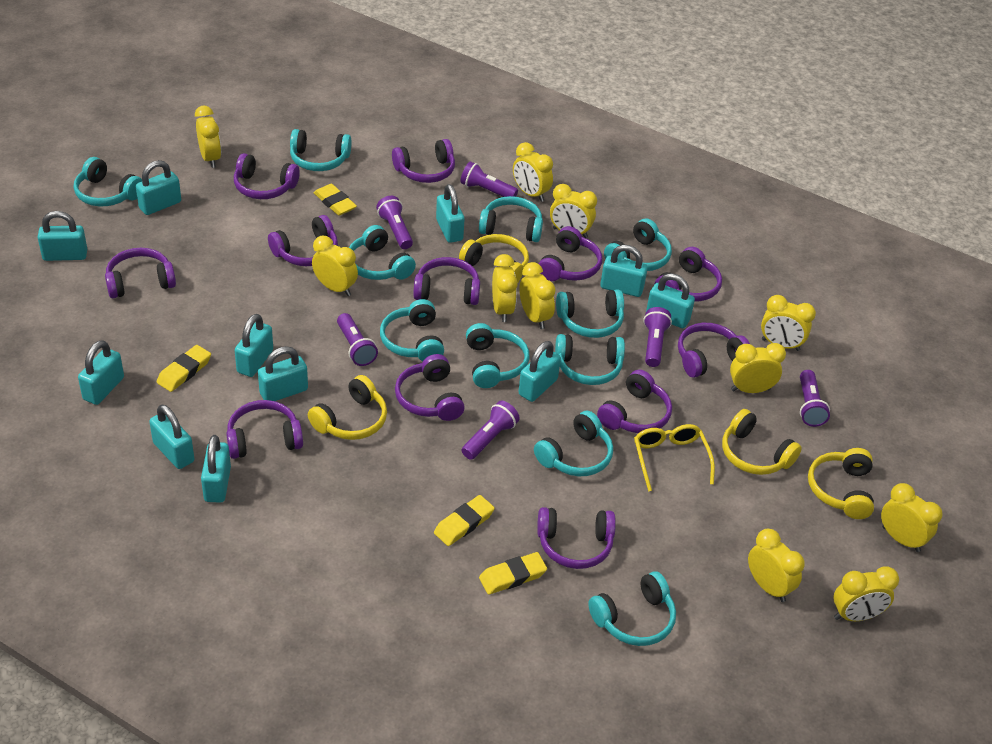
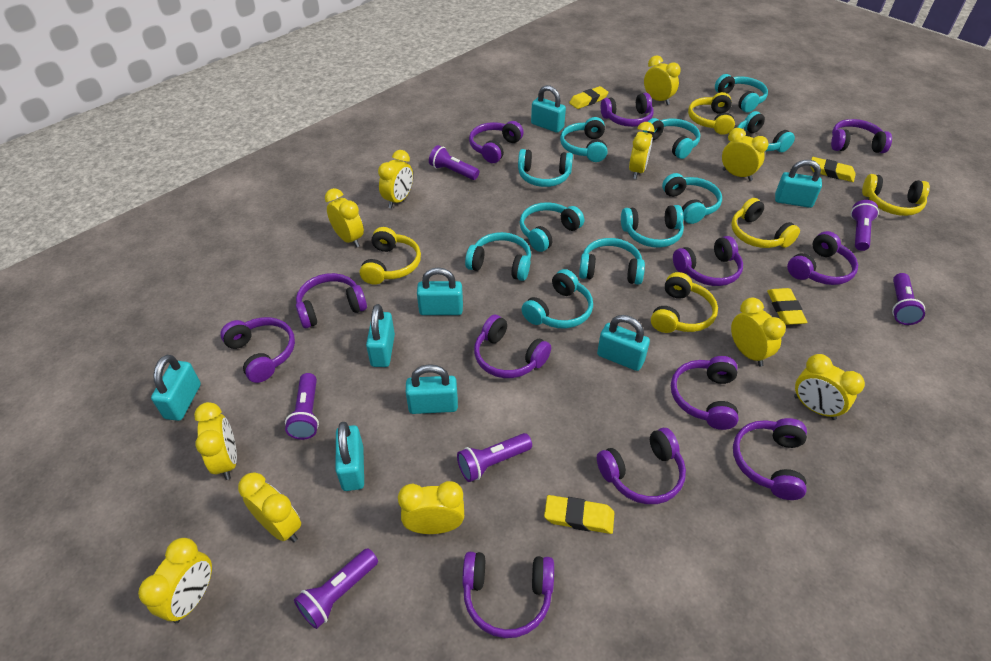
turquoise padlock: [38,211,87,261] [78,340,124,405] [136,160,181,215] [149,404,194,469] [201,435,231,503] [235,314,273,377] [258,346,308,401] [436,184,465,243] [518,341,561,402] [600,245,648,297] [646,273,695,328] = 11 -> [151,355,201,421] [336,422,364,491] [366,304,395,367] [406,364,458,414] [417,267,463,315] [531,85,566,133] [597,315,650,371] [775,160,822,208] = 8
yellow glasses: [634,424,715,492] = 1 -> none = 0
yellow headphones: [308,375,387,440] [459,234,529,282] [722,409,802,475] [808,448,874,519] = 4 -> [360,227,421,285] [651,272,718,333] [688,92,735,135] [731,198,800,248] [862,174,930,216] = 5

